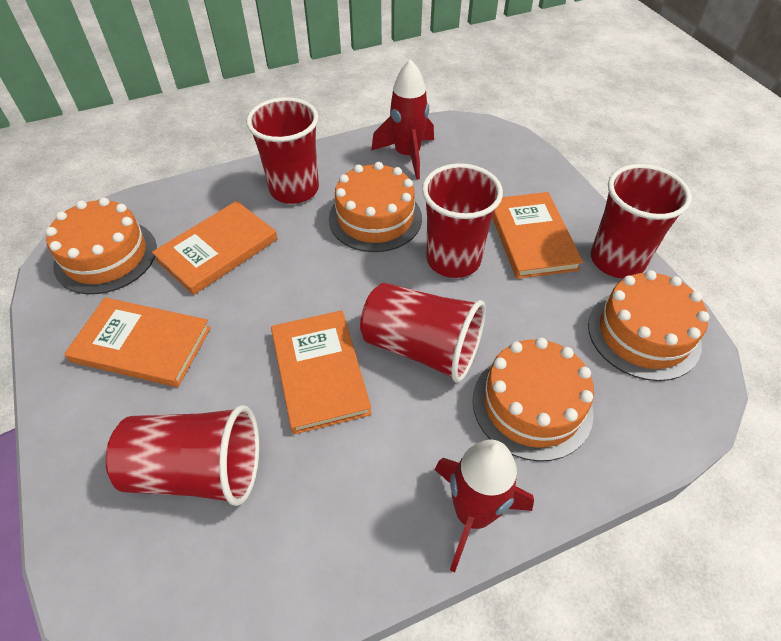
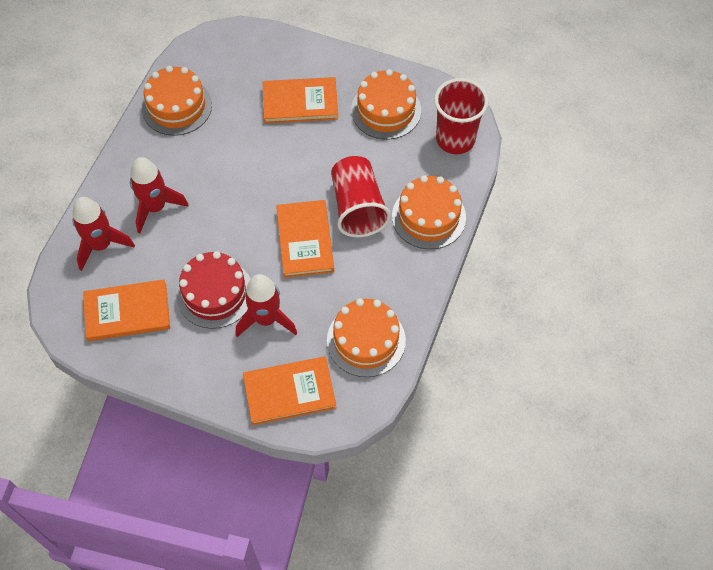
red cake: none = 0 -> [176,251,251,329] = 1
red cup: [105,405,259,506] [246,97,319,204] [360,283,486,383] [422,163,503,278] [591,164,692,278] = 5 -> [331,156,391,237] [434,78,488,154] = 2
red rocket: [371,59,434,180] [435,440,534,572] = 2 -> [72,197,135,271] [130,157,189,233] [236,274,297,337] = 3

